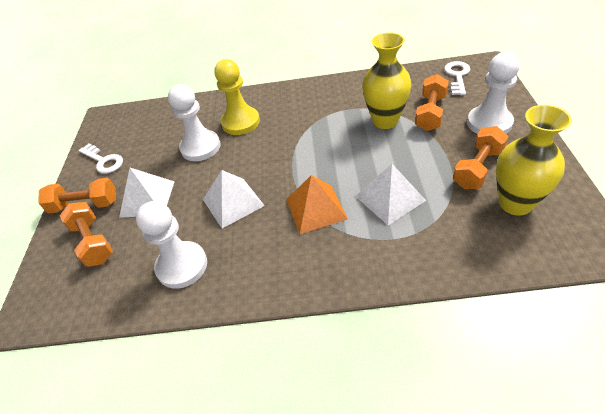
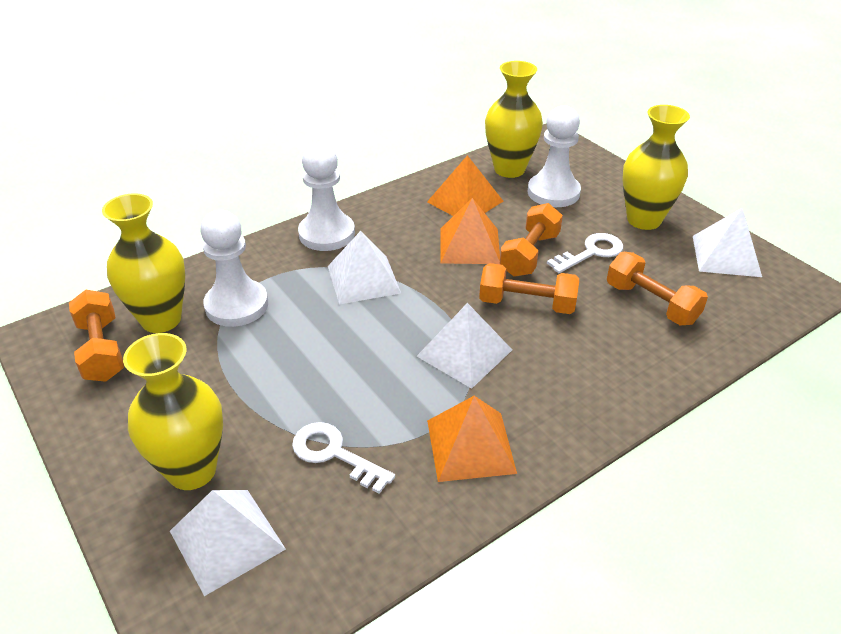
orange pyramid: [286,175,348,234] = 1 -> [427,155,503,216] [427,396,517,482] [440,198,500,264] = 3
white pyramid: [119,168,175,218] [203,170,265,228] [355,164,426,225] = 3 -> [170,490,286,596] [328,231,401,304] [417,303,512,389] [693,208,762,277] = 4
yellow pawn: [214,59,260,135] = 1 -> none = 0
yellow vase: [362,32,411,129] [496,105,572,216] = 2 -> [102,193,185,333] [123,333,223,490] [485,61,543,178] [623,105,690,230] = 4

